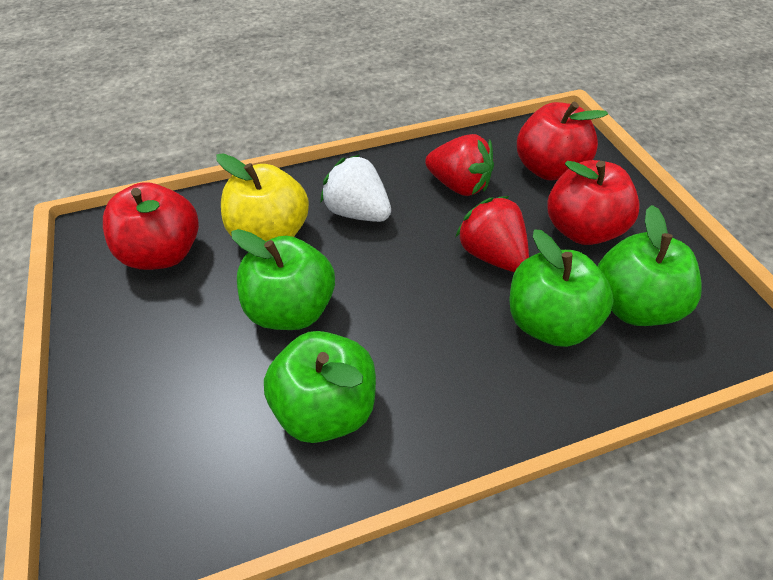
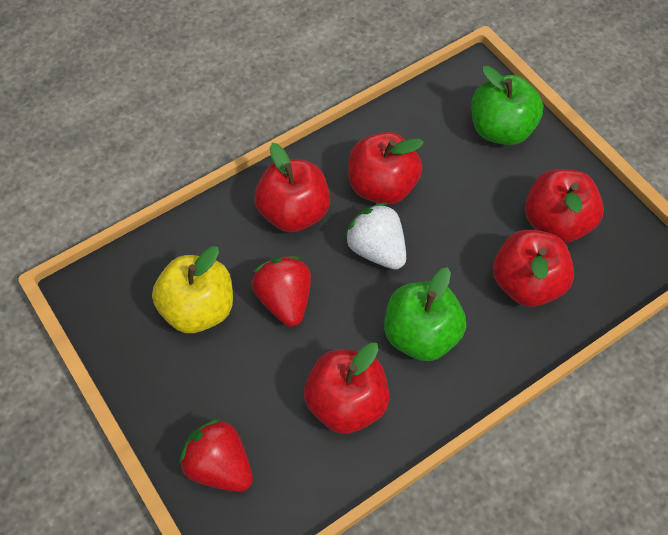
green apple: [231,229,335,330] [264,331,376,443] [509,229,614,347] [597,205,702,326] = 4 -> [384,267,466,361] [471,66,543,145] = 2
red apple: [103,182,199,270] [517,102,608,180] [547,160,640,245] = 3 -> [254,143,330,232] [304,343,389,434] [349,132,424,205] [493,230,574,307] [525,169,604,243] = 5

